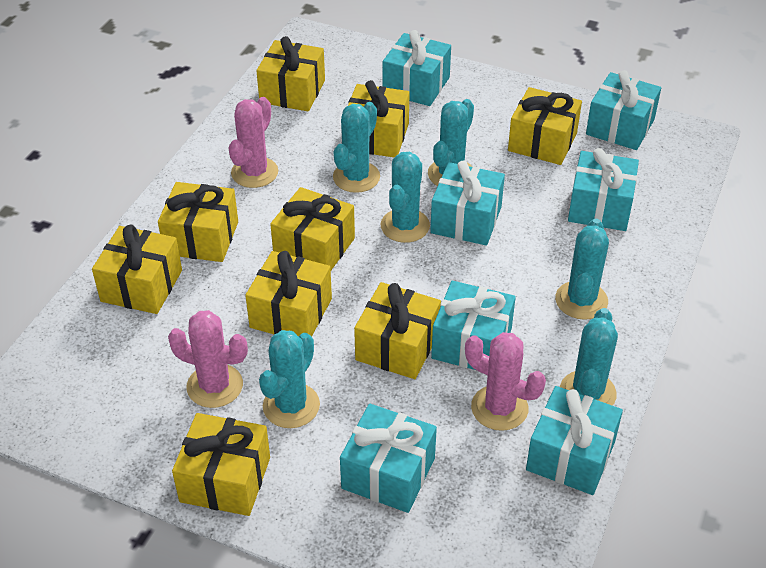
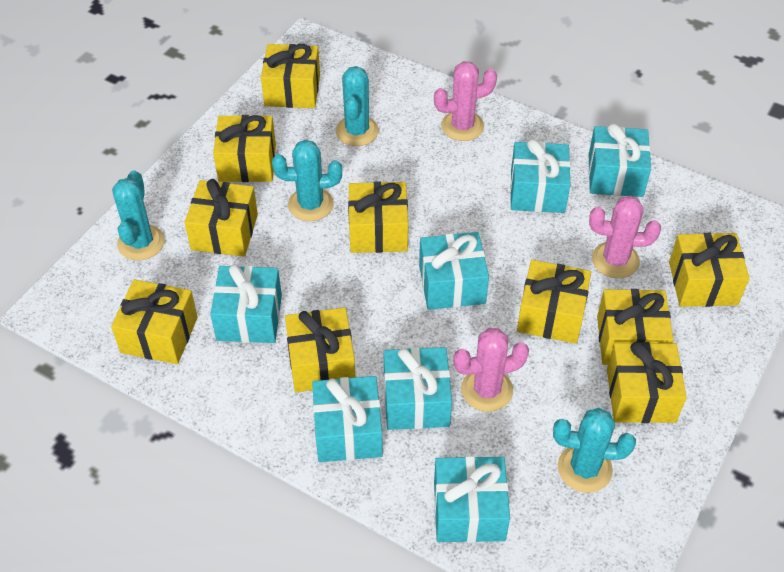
turquoise cactus: [259,330,320,428] [333,102,380,193] [380,152,430,243] [428,99,474,186] [555,219,609,320] [560,308,618,406] = 6 -> [112,170,165,261] [272,140,342,221] [336,66,379,146] [553,408,636,493] = 4
yellow gift: [92,224,182,314] [158,182,238,262] [172,413,270,516] [245,251,332,336] [256,36,325,111] [270,187,355,270] [348,80,410,157] [354,282,441,379] [508,87,582,165] = 9 -> [111,279,198,364] [185,179,258,257] [213,115,276,182] [261,44,320,108] [285,307,355,392] [348,181,408,253] [517,260,591,344] [597,289,673,365] [607,342,687,423] [669,233,749,307] = 10

